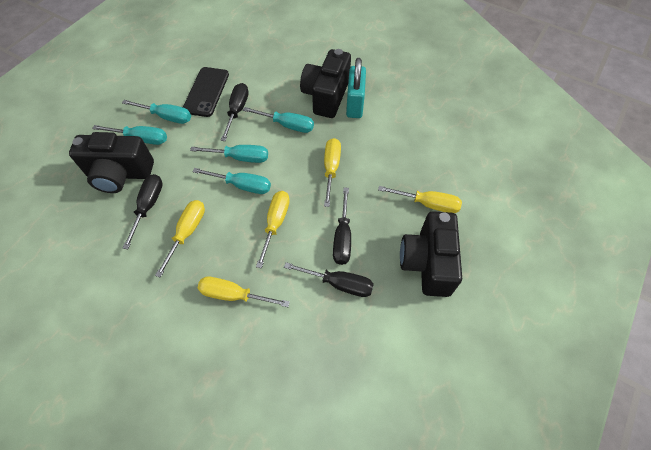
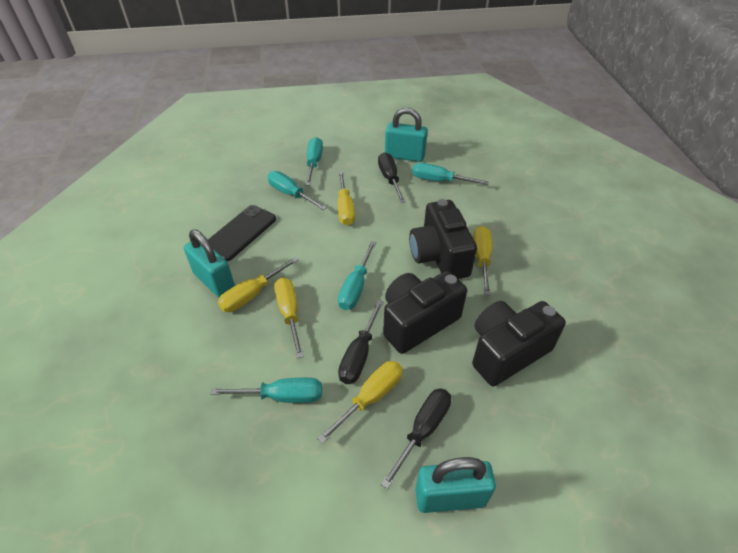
black screwdriver: [123,174,163,249] [221,83,249,141] [284,262,374,297] [333,187,351,265] = 4 -> [338,300,384,384] [378,152,406,203] [381,388,451,489] = 3
turquoise padlock: [346,58,366,118] = 1 -> [184,229,235,298] [385,108,428,162] [415,457,496,513] = 3

